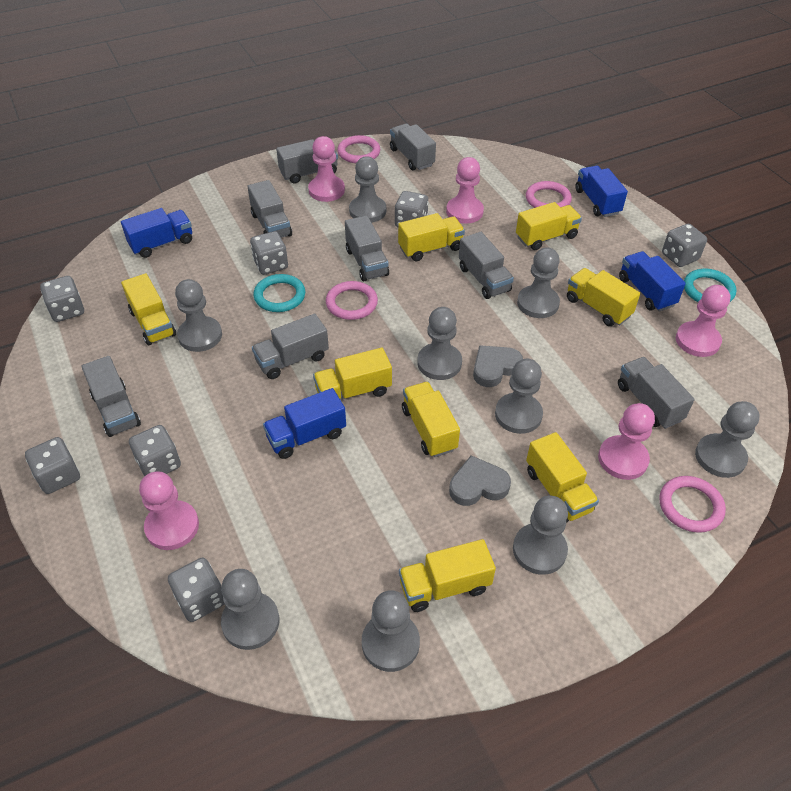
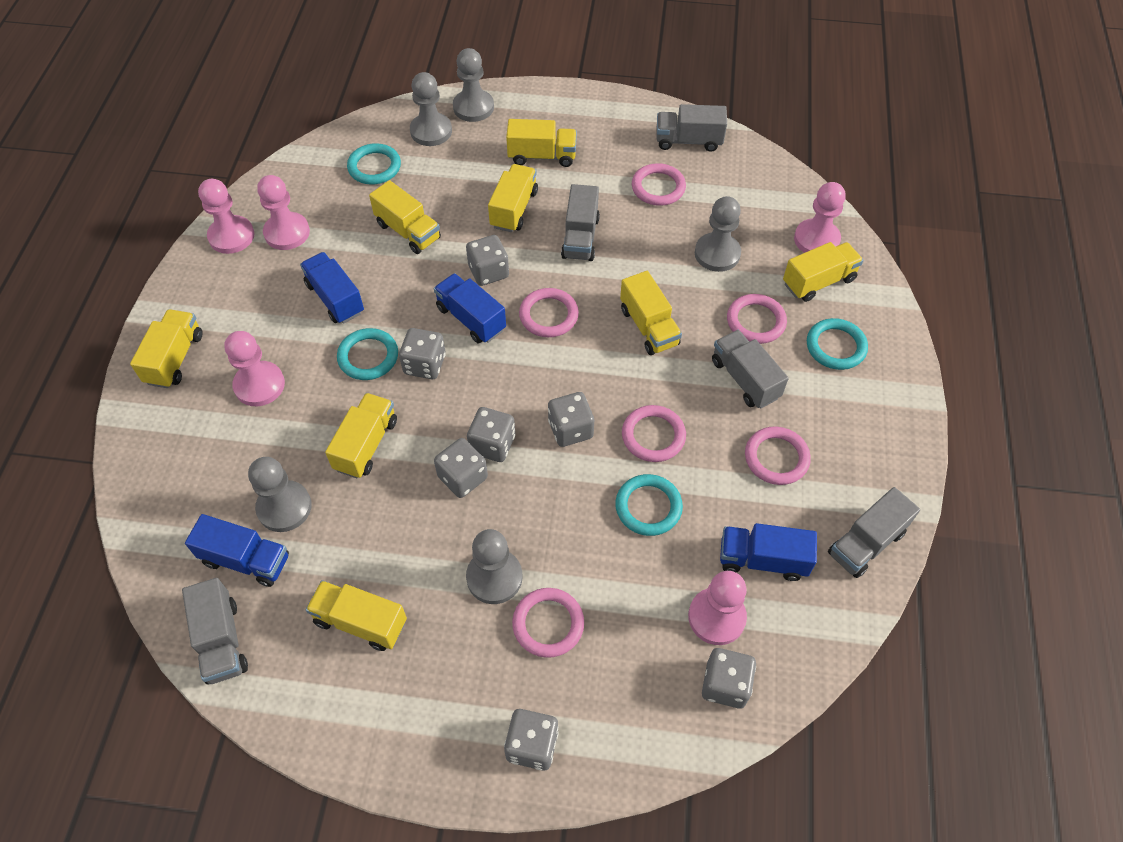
grey heart: [449,455,511,506] [473,345,523,387] = 2 -> none = 0
grey pawn: [175,279,222,352] [221,569,279,650] [349,156,386,223] [362,590,420,672] [417,307,462,380] [495,359,543,434] [513,496,568,575] [517,248,560,318] [695,401,760,478] = 9 -> [248,457,312,532] [410,72,452,146] [453,48,494,122] [466,529,522,604] [695,196,741,272] = 5
grey truck: [81,356,141,437] [247,180,292,238] [252,314,329,379] [276,139,338,184] [345,215,389,281] [390,124,436,170] [459,232,514,299] [618,357,695,429] = 8 -> [182,578,248,684] [561,184,600,261] [657,104,727,152] [712,330,789,409] [828,487,920,578] = 5
pink ring: [326,281,378,320] [337,135,380,163] [526,181,572,208] [659,476,726,533] = 4 -> [512,588,584,658] [519,288,579,337] [622,405,686,462] [632,163,686,206] [727,294,787,344] [745,427,811,485] = 6
turquoise ring: [254,274,305,312] [684,269,736,302] = 2 -> [337,328,398,380] [347,143,401,185] [615,474,683,536] [807,318,868,370] = 4

